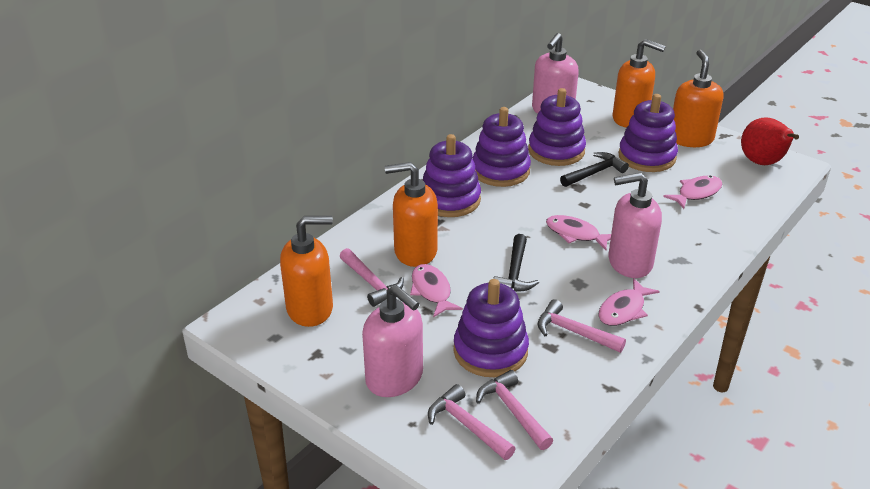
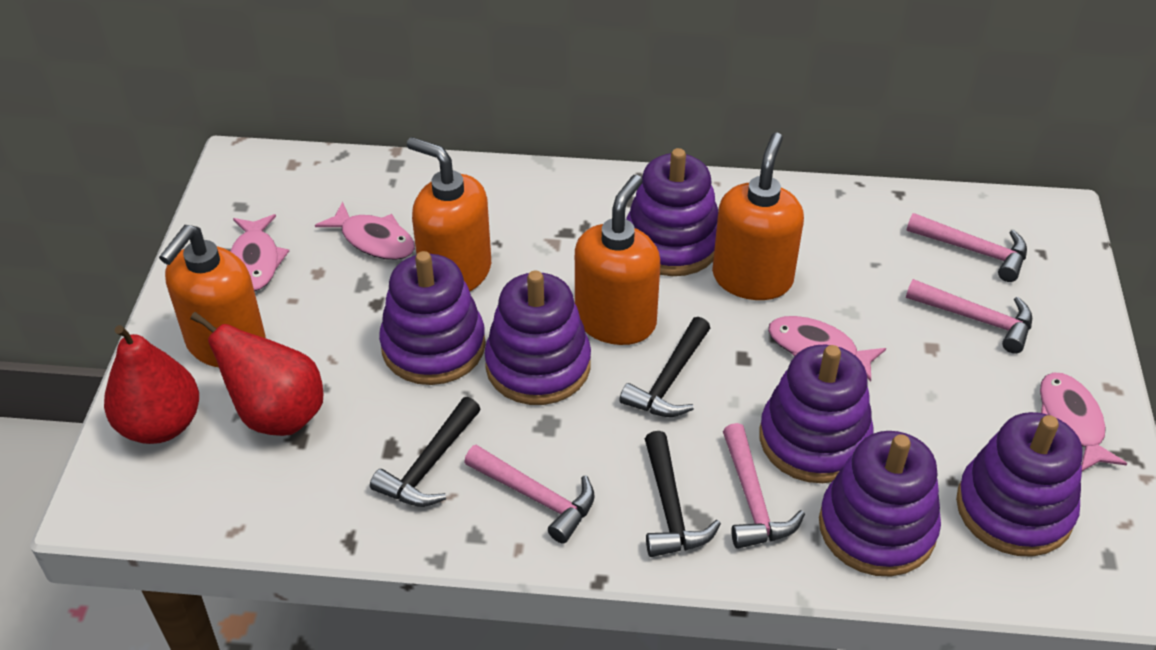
black hammer: [493,234,539,292] [560,152,629,187] = 2 -> [370,397,480,507] [620,317,710,417] [645,431,721,557] = 3
pink soap dispenser: [362,285,423,397] [532,33,579,114] [608,173,662,278] = 3 -> none = 0
purple stacking toy: [423,134,481,217] [454,279,529,377] [472,107,531,187] [528,88,586,166] [618,94,678,172] = 5 -> [379,251,486,385] [484,271,591,405] [626,148,718,276] [759,345,874,483] [819,431,941,576] [956,412,1083,557] = 6
red pear: [741,117,799,165] = 1 -> [104,325,199,444] [190,312,323,436] = 2

